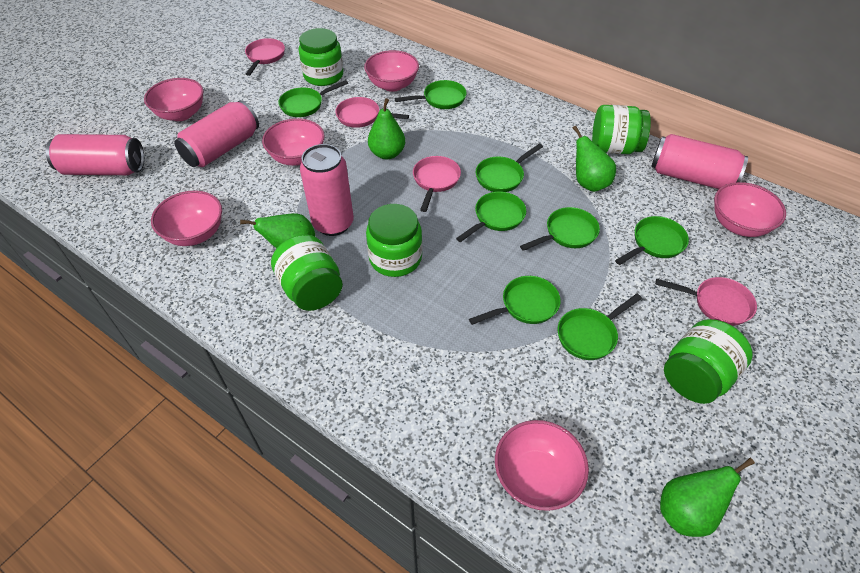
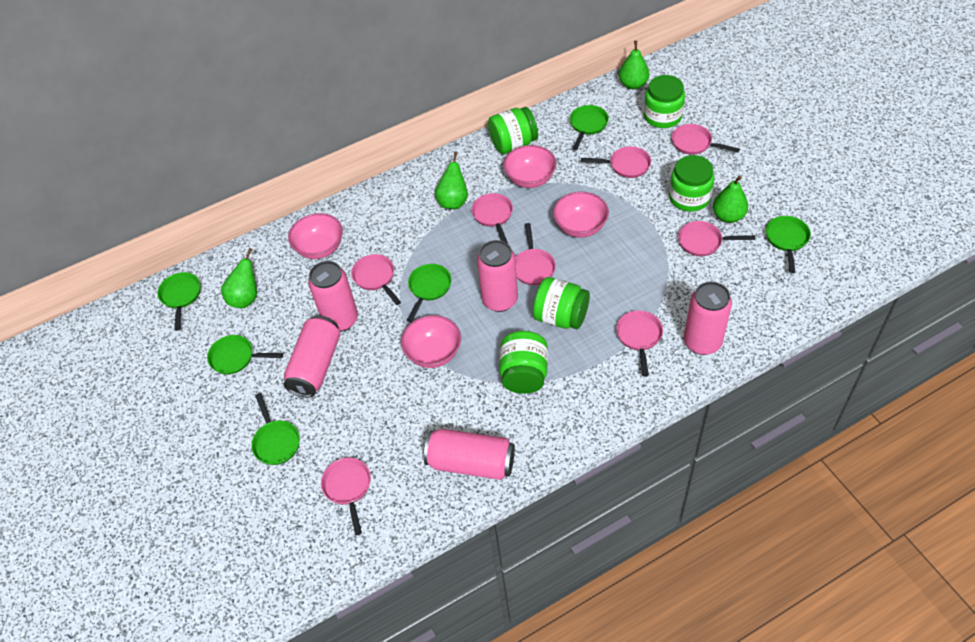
green pan: [278,80,348,117] [394,80,467,109] [456,192,526,242] [469,276,561,325] [476,144,543,192] [520,207,600,251] [558,294,642,360] [615,216,689,265] = 8 -> [157,272,200,331] [207,335,283,375] [251,393,300,465] [407,264,452,322] [570,105,609,150] [766,216,811,273] = 6
pink bowl: [144,78,204,121] [151,190,222,246] [262,118,325,166] [364,50,419,92] [495,420,589,511] [714,182,786,237] = 6 -> [288,213,343,259] [401,315,461,368] [503,145,557,188] [553,192,609,238] = 4
pink can: [46,134,144,175] [174,100,259,167] [300,144,354,236] [651,134,748,189] = 4 -> [283,315,340,398] [308,261,358,332] [424,429,515,480] [477,240,518,312] [684,282,732,355] = 5
pink pan: [245,38,285,76] [335,97,409,128] [413,156,461,212] [655,277,757,326] = 4 -> [321,458,371,536] [351,254,401,305] [471,193,513,244] [515,223,556,285] [581,146,651,178] [616,310,663,377] [672,124,740,155] [678,221,755,256] = 8

